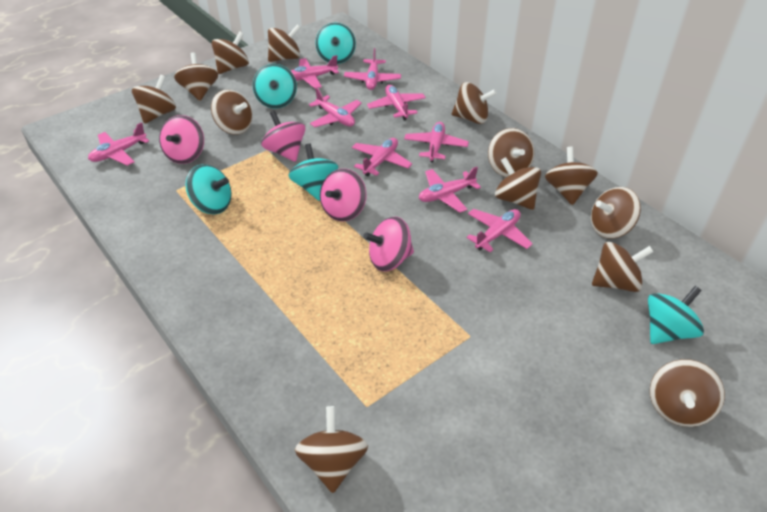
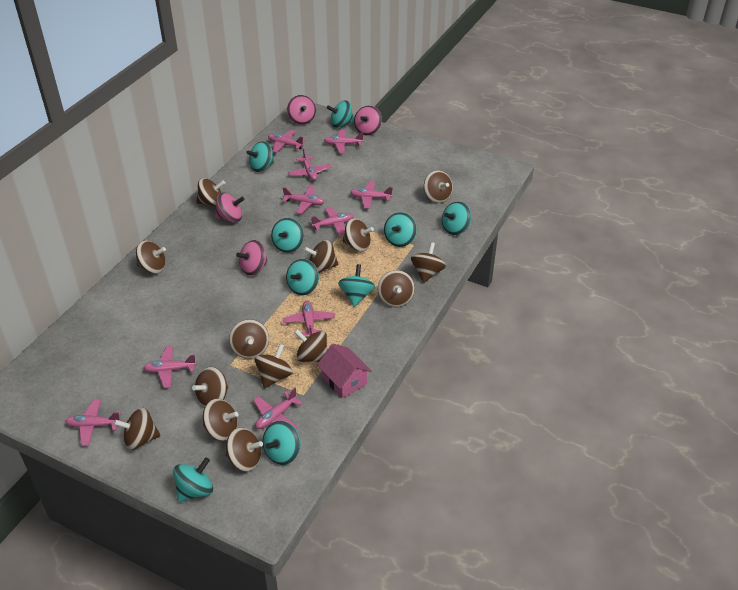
brown spinning top: [132,75,176,124] [174,52,218,101] [211,90,253,135] [212,31,249,74] [268,25,300,62] [295,406,368,493] [452,82,497,124] [488,128,534,177] [495,157,541,210] [545,147,598,205] [591,187,641,239] [592,242,654,292] [650,359,725,427] = 13 -> [113,408,160,450] [136,240,166,274] [192,367,228,407] [196,178,225,207] [203,398,239,441] [226,427,263,472] [229,319,269,359] [255,344,293,388] [294,329,327,362] [304,240,338,273] [343,218,374,252] [378,270,415,307] [411,242,446,283] [424,170,453,203] = 14
pink house: none = 0 -> [317,344,371,398] = 1
pink plane: [88,122,149,166] [291,55,339,88] [309,88,362,127] [344,48,401,90] [352,138,412,177] [367,85,426,120] [404,122,469,163] [419,167,481,213] [466,209,533,252] = 9 -> [65,399,121,446] [144,346,197,388] [253,388,303,429] [268,130,305,153] [282,301,335,335] [283,186,324,214] [288,149,331,181] [311,207,354,236] [324,129,364,153] [350,181,393,209] = 10
turquoise spinning top: [185,164,232,214] [253,64,297,109] [288,143,338,201] [315,22,356,64] [648,286,704,344] = 5 -> [173,457,213,502] [246,141,274,172] [263,421,301,465] [271,218,304,253] [286,259,319,295] [327,100,354,128] [338,264,375,307] [384,212,417,247] [442,201,471,235] = 9

